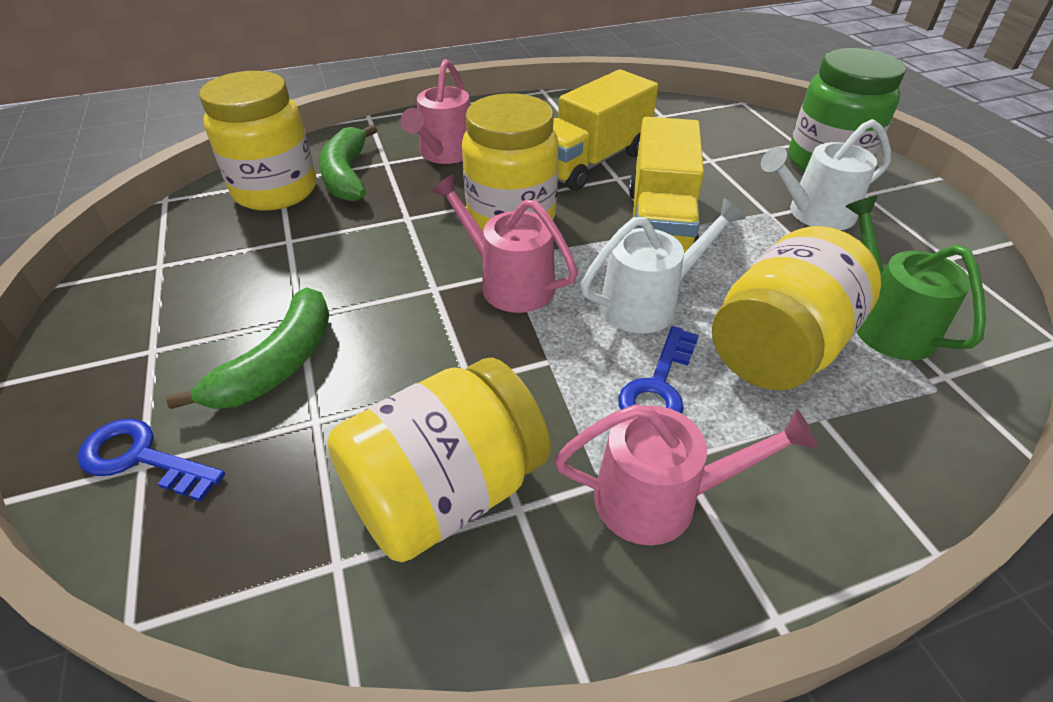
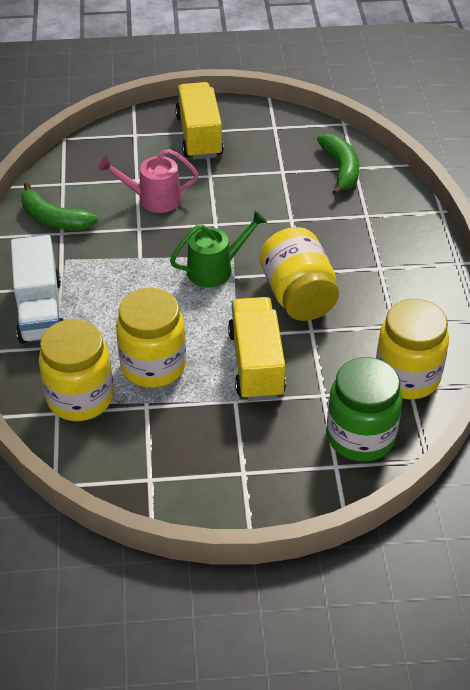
blue key: [78,419,225,502] [618,326,699,414] = 2 -> none = 0
pink watering can: [400,59,470,164] [431,174,578,313] [555,404,818,545] = 3 -> [98,149,198,213] = 1
white truck: none = 0 -> [11,235,63,344] = 1
white watering can: [581,198,745,333] [761,119,891,230] = 2 -> none = 0

